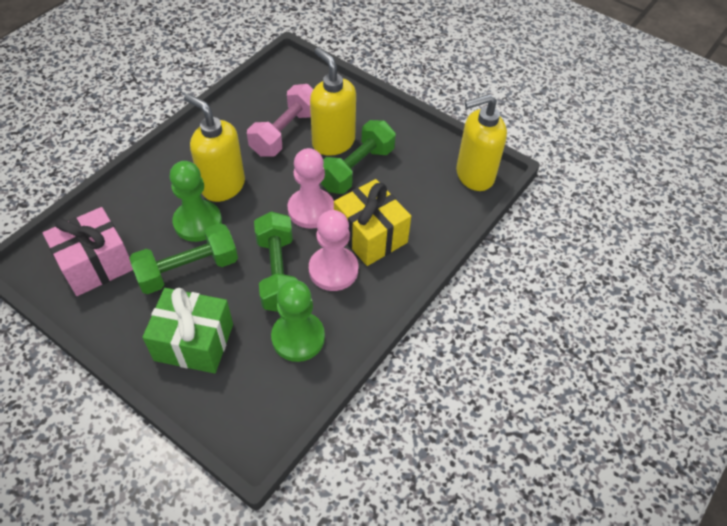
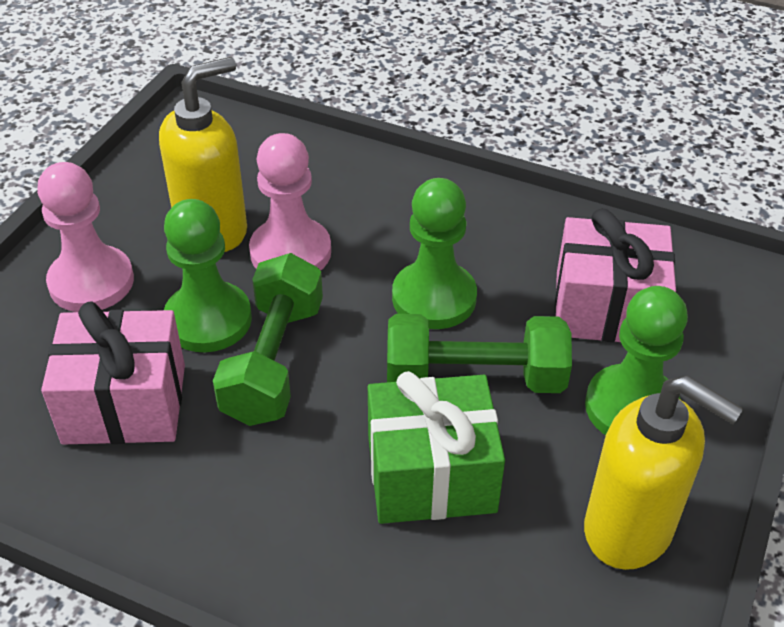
green dumbbell: [129,223,238,294] [254,211,298,312] [321,120,396,194] = 3 -> [213,253,323,426] [387,314,572,393] = 2
green pawn: [170,161,222,242] [271,280,325,362] = 2 -> [164,199,252,352] [392,178,477,329] [585,286,688,435] = 3
pink dumbbell: [247,84,313,157] = 1 -> none = 0
pink gift: [43,207,133,296] = 1 -> [41,302,185,445] [555,209,676,342] = 2
yellow gift: [334,179,411,266] = 1 -> none = 0
yellow soap dispenser: [184,94,245,202] [310,47,356,156] [456,94,507,191] = 3 -> [159,57,247,252] [584,375,743,570] = 2

